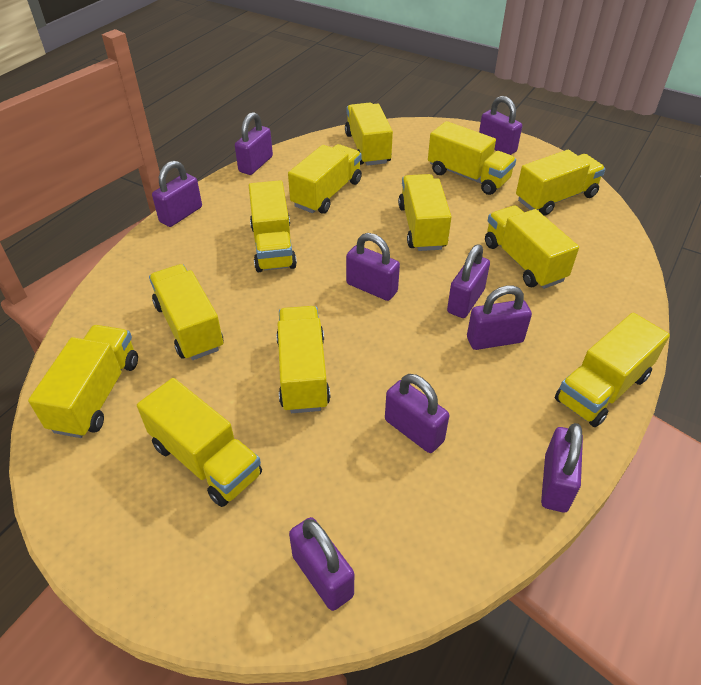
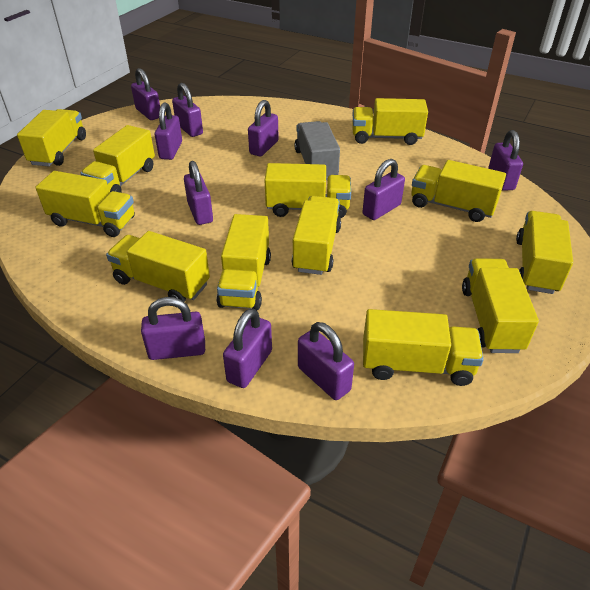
grey truck: none = 0 -> [294,121,340,180] = 1
purple padlock: [152,161,202,227] [235,112,273,175] [289,517,354,611] [346,233,400,301] [385,374,449,453] [447,244,490,318] [467,286,532,350] [479,96,522,155] [541,423,583,512] = 9 -> [131,68,160,120] [141,297,205,360] [155,102,182,160] [172,83,203,137] [184,161,213,225] [223,308,272,388] [248,100,279,157] [298,322,354,400] [362,159,405,220] [488,130,523,191] = 10

